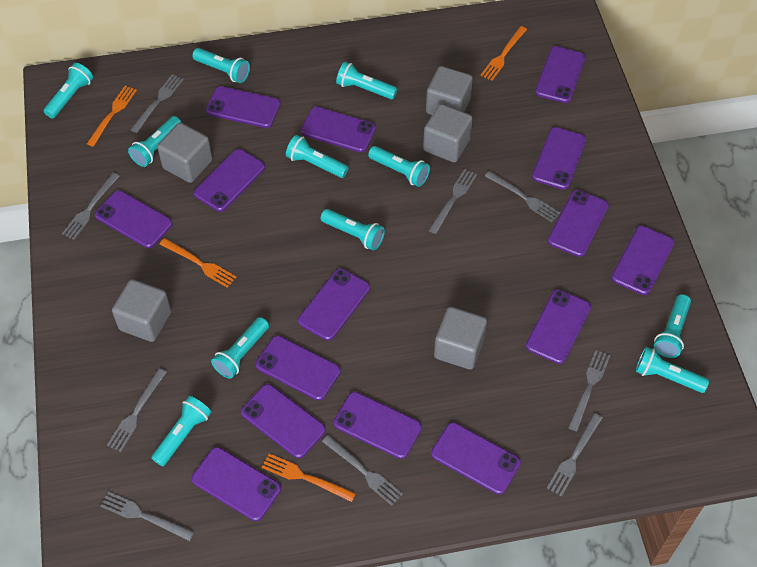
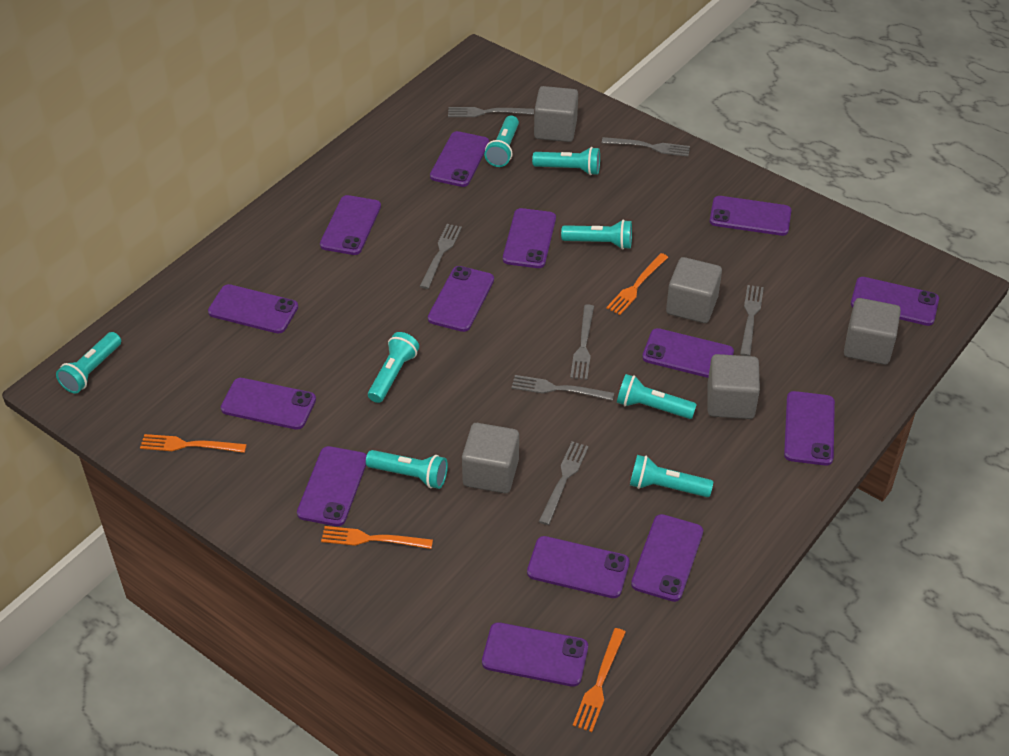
grey fork: [62,173,120,240] [100,492,194,541] [107,368,167,452] [130,74,184,133] [322,435,403,506] [429,169,477,234] [485,171,560,222] [547,413,603,497] [568,350,610,432] = 9 -> [420,224,462,289] [448,107,534,117] [511,375,614,401] [539,442,589,525] [570,304,594,380] [602,137,690,157] [740,285,764,356] = 7
purple phone: [95,190,173,248] [191,447,281,521] [194,149,265,212] [206,86,281,128] [241,384,326,458] [255,336,341,401] [298,268,370,341] [301,107,376,152] [334,392,422,459] [431,422,521,494] [526,289,591,364] [532,127,586,189] [535,46,586,103] [548,190,609,257] [611,226,674,295] = 15 -> [208,284,298,333] [221,378,316,430] [297,446,367,526] [320,195,381,255] [428,266,494,332] [430,131,489,187] [482,622,588,687] [503,208,556,268] [527,536,630,598] [631,514,703,602] [642,328,734,378] [710,196,791,236] [784,391,835,466] [851,277,939,326] = 14
turquoise flashlight: [44,63,93,118] [128,116,182,167] [151,396,211,466] [192,48,250,83] [211,317,269,379] [286,135,349,178] [321,209,385,251] [336,62,397,99] [368,146,430,187] [635,347,709,393] [654,294,691,358] = 11 -> [56,332,121,394] [366,450,448,489] [368,332,419,403] [484,116,519,167] [532,147,600,175] [561,220,632,249] [617,374,697,419] [630,455,713,497] = 8

